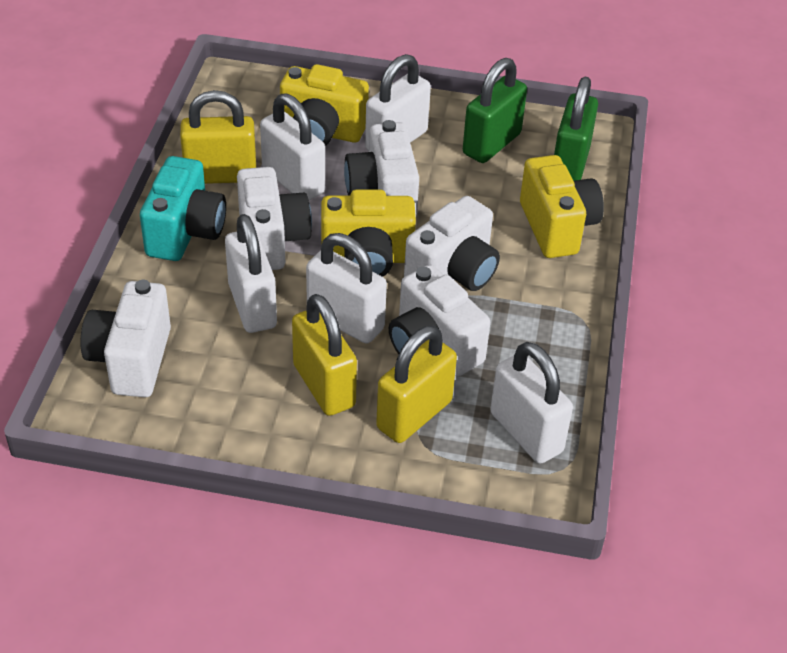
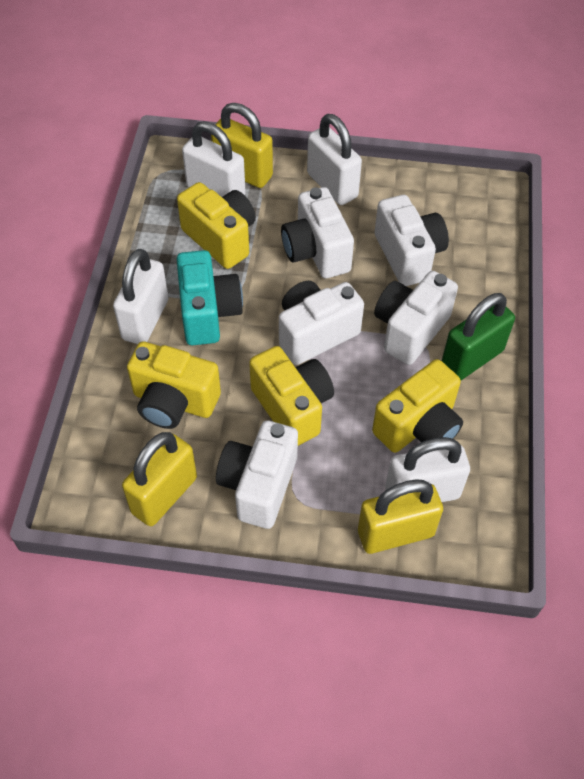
green padlock: [463,58,527,163] [554,77,598,181] = 2 -> [442,293,515,380] = 1
white padlock: [225,214,277,333] [260,93,325,201] [306,233,387,343] [365,54,431,151] [490,342,573,464] = 5 -> [113,249,169,344] [182,121,246,197] [307,114,362,205] [385,437,470,502] = 4
yellow camera: [280,64,369,146] [321,189,416,277] [520,155,604,258] = 3 -> [127,341,221,429] [177,182,256,269] [249,346,334,446] [372,359,463,453] = 4

